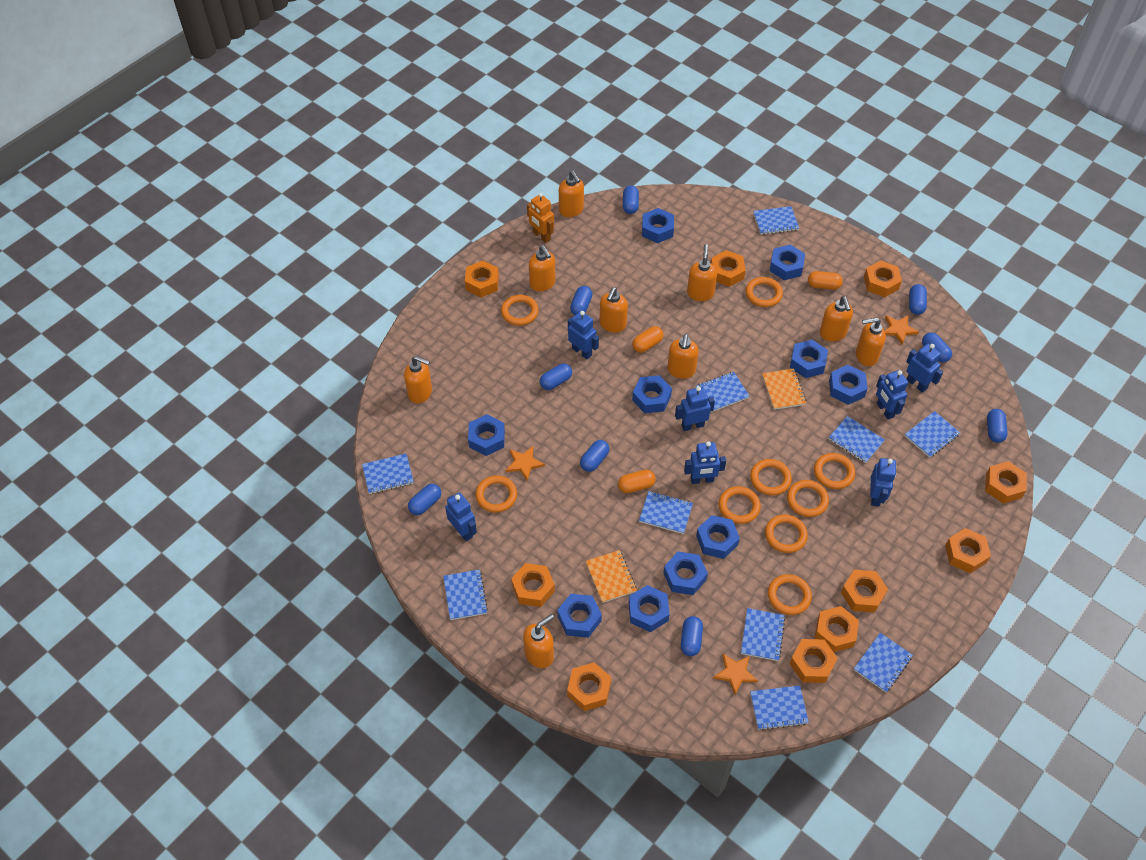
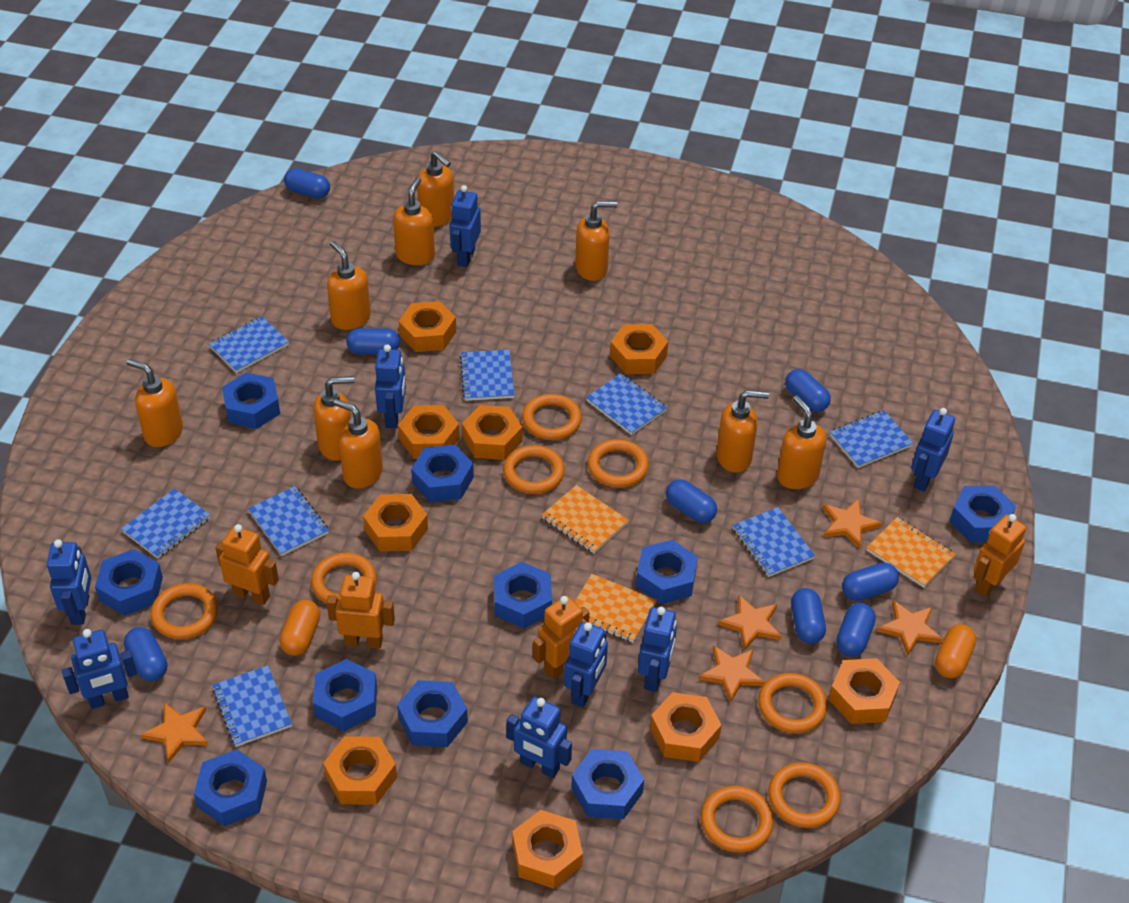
blue capsule: [408,484,441,515] [540,363,572,390] [570,286,592,315] [580,440,609,472] [623,186,639,214] [681,616,703,656] [909,284,927,315] [922,333,952,362] [987,409,1008,443] = 9 -> [124,627,167,681] [284,168,330,199] [346,328,400,354] [666,479,717,523] [785,369,831,412] [791,588,826,644] [836,603,876,657] [842,562,899,601] = 8
blue notebook: [362,454,414,494] [443,569,488,620] [639,491,693,534] [696,372,750,412] [741,608,785,661] [750,685,809,730] [753,206,799,235] [829,416,885,463] [854,633,913,692] [905,411,960,458] = 10 -> [121,488,210,559] [209,316,289,373] [212,665,292,747] [248,486,329,556] [459,350,515,401] [586,374,667,435] [733,507,815,577] [830,410,913,468] = 8
blue robot: [445,492,477,541] [568,311,599,359] [675,386,715,431] [684,441,726,484] [870,458,896,507] [876,370,908,420] [906,344,943,393] = 7 -> [47,539,91,625] [62,629,137,709] [375,344,406,428] [449,185,481,267] [506,696,572,778] [564,622,608,708] [638,607,677,692] [911,408,955,492] = 8
orange capsule: [618,470,656,493] [632,326,663,353] [808,271,843,290] = 3 -> [280,600,320,656] [935,624,976,678] = 2
orange notebook: [586,550,637,603] [762,368,807,410] = 2 -> [542,485,629,553] [575,574,657,643] [867,517,956,588] = 3
orange nut: [465,261,499,297] [511,563,555,607] [567,663,611,711] [711,250,746,287] [789,639,838,683] [815,606,859,652] [841,570,888,613] [864,260,902,297] [945,528,991,573] [985,461,1027,504] = 10 -> [323,736,397,805] [363,494,428,552] [398,405,460,459] [399,301,456,352] [462,405,522,460] [512,810,583,889] [610,324,668,374] [650,692,721,762] [829,658,900,724] = 9
orange ring: [475,475,517,513] [501,295,539,326] [719,486,761,524] [745,277,783,307] [750,459,792,495] [765,514,808,553] [768,574,812,615] [787,480,829,517] [814,453,855,489] = 9 -> [151,583,218,639] [311,553,377,604] [503,445,565,494] [522,394,582,440] [588,439,649,488] [701,786,774,853] [758,673,828,733] [768,762,841,828] = 8
orange robot: [527,193,554,243] = 1 -> [215,524,279,605] [327,572,395,649] [533,596,589,679] [973,514,1026,597] = 4
orange star: [505,446,545,481] [713,654,758,695] [885,316,919,345] = 3 -> [141,702,209,763] [699,645,765,703] [718,595,782,651] [823,499,882,549] [877,600,943,656] = 5

